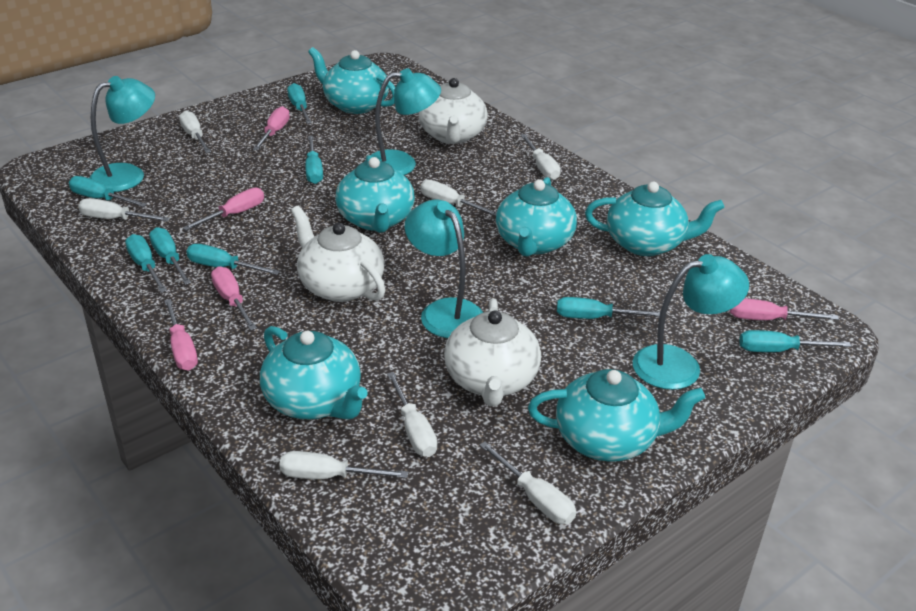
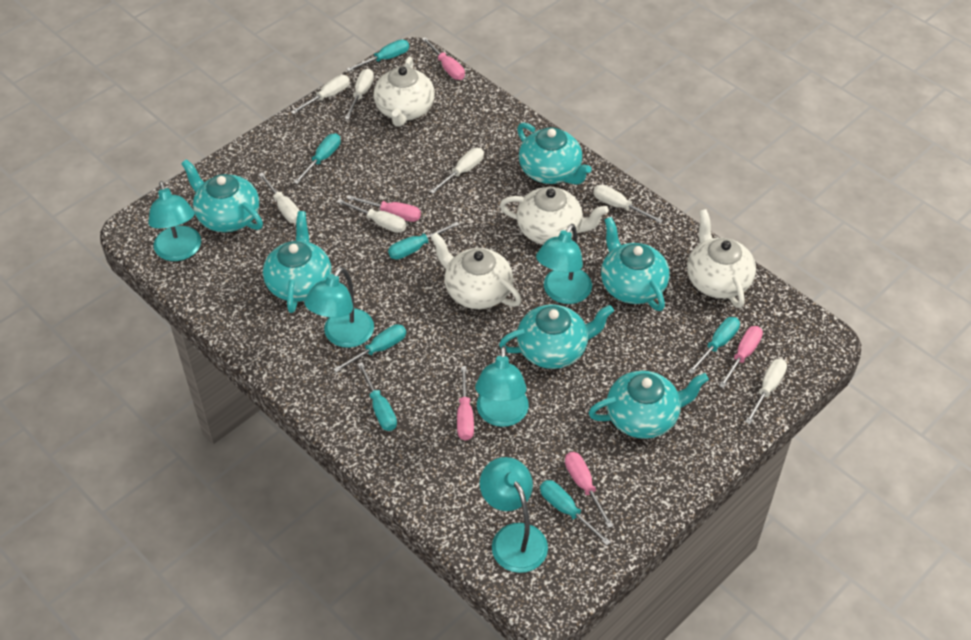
turquoise lamp: [89,76,155,192] [370,68,441,175] [405,200,483,338] [633,254,749,390] = 4 -> [148,181,201,261] [304,267,374,348] [475,346,529,427] [480,457,548,573] [536,224,592,304] = 5
turquoise screwdriver: [69,176,147,207] [125,234,167,293] [149,227,191,285] [186,244,280,275] [287,83,312,124] [305,136,323,184] [557,297,660,319] [739,330,852,352] = 8 -> [294,133,341,184] [333,324,406,373] [347,39,409,71] [358,362,397,431] [388,222,460,260] [540,480,611,545] [688,317,740,374] = 7
white teapot: [291,206,386,302] [418,78,488,144] [444,298,541,406] = 3 -> [374,57,435,127] [431,233,522,309] [500,187,609,245] [687,209,756,308] = 4

